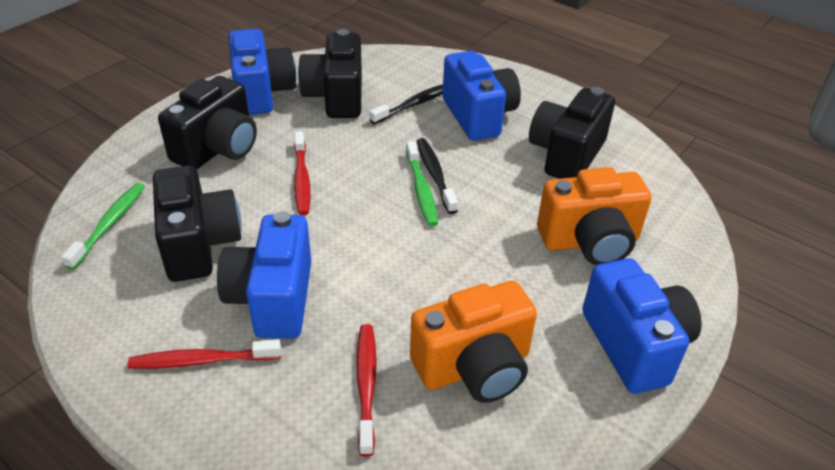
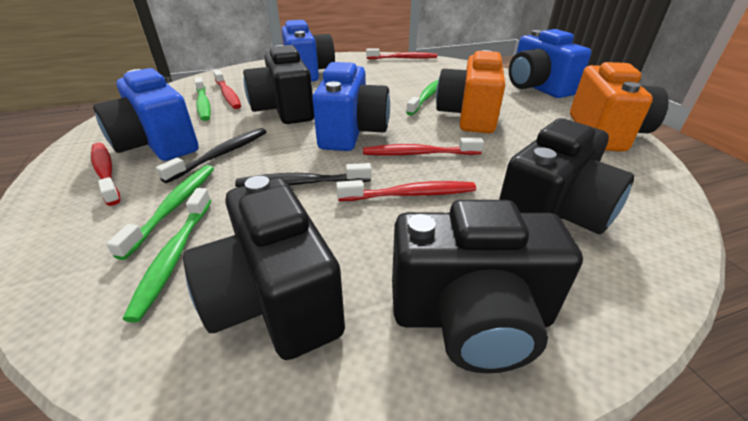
green toothbrush: [61,183,145,270] [406,141,438,227] = 2 -> [106,165,214,260] [123,188,212,323] [195,77,211,121] [406,79,439,115] = 4
red toothbrush: [128,339,281,369] [294,131,310,215] [356,324,377,457] = 3 -> [91,143,120,206] [213,70,241,109] [336,180,476,201] [363,138,484,156] [366,49,437,59] = 5

